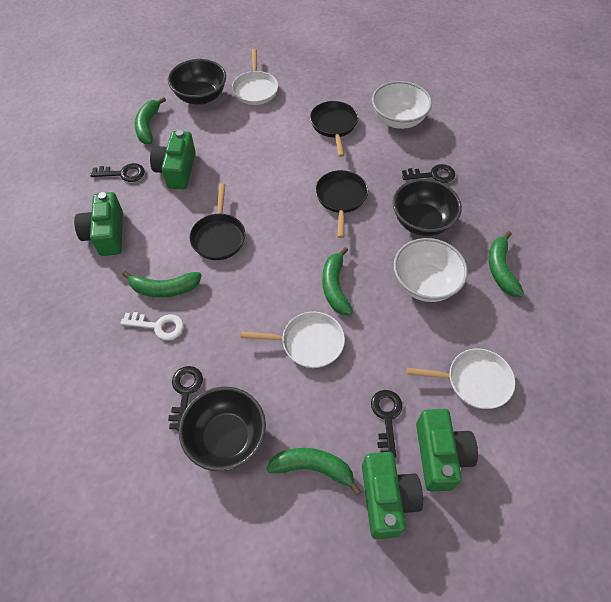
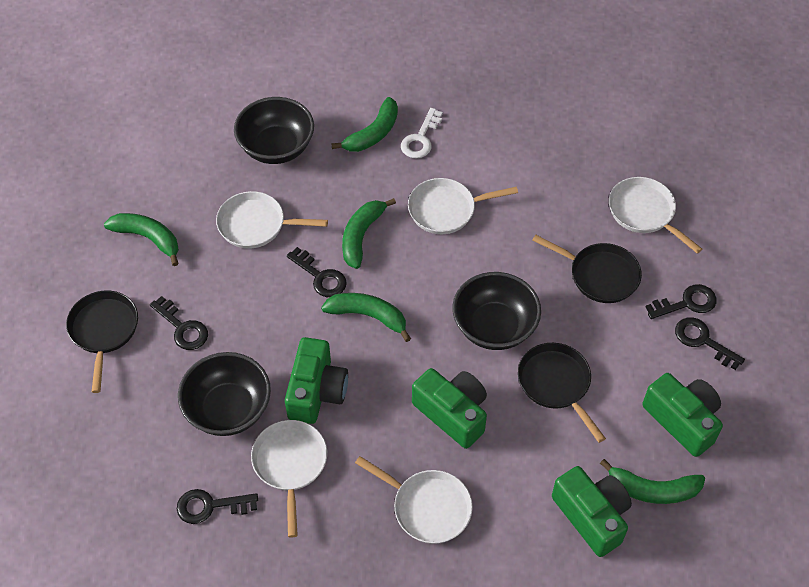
black key: [90,163,145,182] [168,366,203,431] [371,390,403,458] [402,164,455,183] = 4 -> [150,296,208,350] [177,489,258,524] [286,247,347,297] [646,284,717,319] [675,317,745,370] = 5
white bowl: [372,81,432,129] [393,238,468,302] = 2 -> none = 0
white pan: [232,49,278,105] [241,312,345,368] [407,349,515,409] = 3 -> [216,191,328,249] [251,420,327,538] [355,456,473,544] [408,178,518,234] [609,177,702,254] = 5

